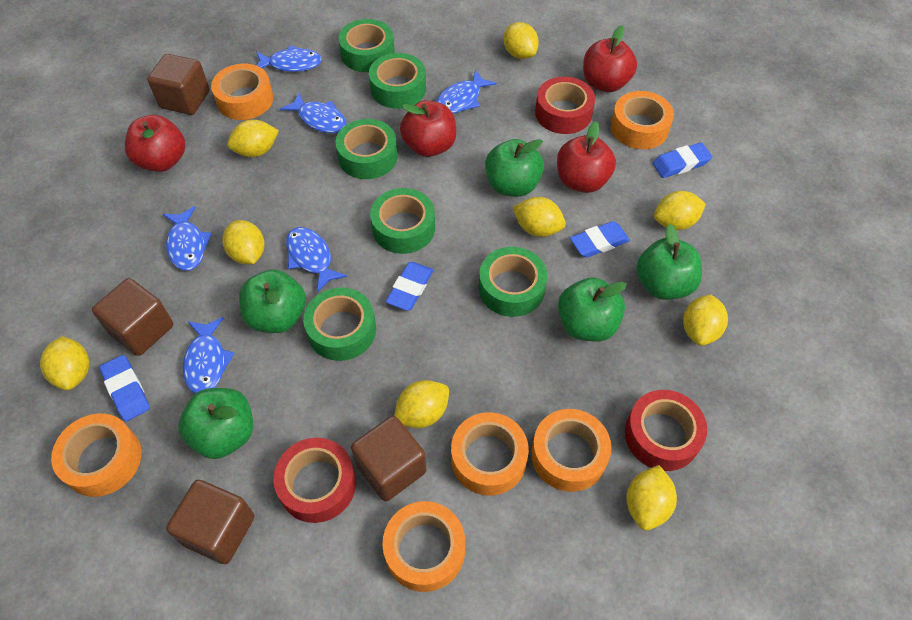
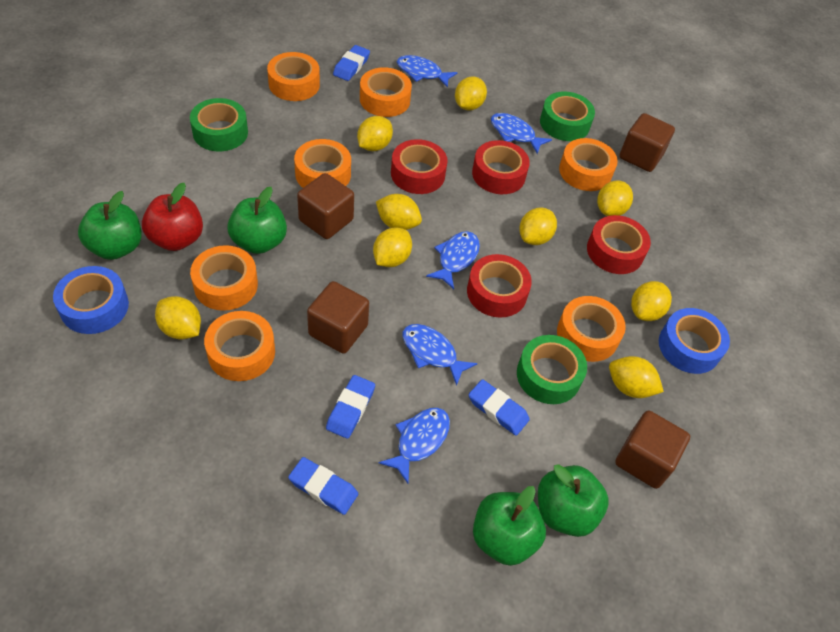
blue fish: [163,206,212,271] [183,317,235,394] [256,45,322,72] [280,93,346,133] [286,227,347,293] [436,70,497,114] = 6 -> [378,408,450,484] [397,55,458,88] [403,324,478,386] [426,231,480,289] [491,113,552,154] = 5
blue tape: none = 0 -> [53,266,129,334] [659,308,730,374] = 2
green apple: [178,388,253,459] [239,269,306,333] [485,139,544,197] [558,277,627,342] [636,224,702,300] = 5 -> [78,191,142,260] [227,187,287,254] [473,486,546,566] [538,464,609,537] = 4
green tape: [303,287,376,361] [336,119,398,179] [338,19,395,72] [369,53,426,109] [370,188,435,254] [479,247,547,317] = 6 -> [190,98,248,151] [517,335,587,404] [540,92,595,141] = 3
orange tape: [51,414,142,497] [211,64,273,120] [382,501,465,592] [451,412,529,495] [531,409,611,492] [611,91,674,149] = 6 -> [190,245,258,311] [204,311,275,381] [267,52,320,101] [294,139,351,188] [360,67,412,117] [557,296,626,362] [559,138,618,191] = 7
red apple: [125,115,185,172] [400,100,456,157] [557,122,616,193] [583,25,637,92] = 4 -> [142,183,203,251] = 1
red tape: [273,438,356,523] [535,77,595,134] [625,390,707,471] = 3 -> [391,139,448,194] [467,254,532,318] [472,140,530,194] [587,215,651,274] = 4

